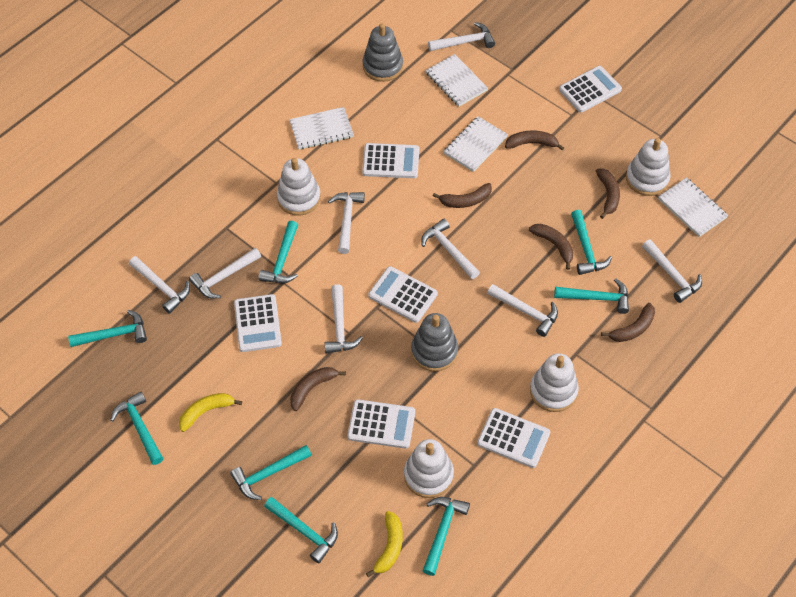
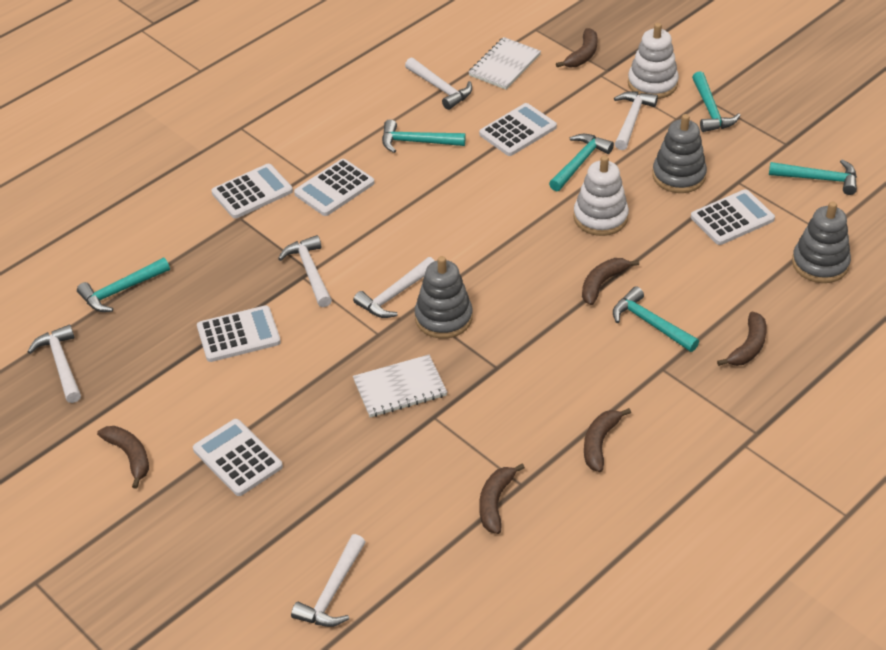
grey stacking toy: [363,24,403,82] [411,313,458,371] = 2 -> [415,256,472,339] [652,114,707,193] [792,201,851,283] = 3
turquoise hammer: [68,310,147,347] [110,391,163,465] [230,445,312,500] [258,221,298,283] [264,497,338,563] [422,497,470,576] [554,278,629,314] [571,210,612,275] = 8 -> [77,258,170,312] [382,119,466,153] [549,134,614,191] [613,286,699,352] [692,71,741,132] [769,160,857,195] = 6
white hammer: [129,256,190,314] [189,248,261,299] [325,284,363,354] [328,192,365,254] [421,219,480,279] [428,22,495,51] [487,284,558,337] [642,239,702,303] = 8 -> [28,325,81,403] [278,235,332,307] [291,534,366,627] [353,257,435,318] [405,58,472,110] [614,92,658,150] = 6
white notebook: [289,107,354,150] [426,54,488,107] [443,116,508,172] [658,177,728,237] = 4 -> [353,355,447,417] [468,37,541,90] = 2
white stacking toy: [277,158,321,216] [404,439,454,498] [530,353,579,412] [626,138,670,196] = 4 -> [573,156,629,236] [628,23,679,99] = 2
yellow banana: [179,393,242,432] [366,511,403,577] = 2 -> none = 0

